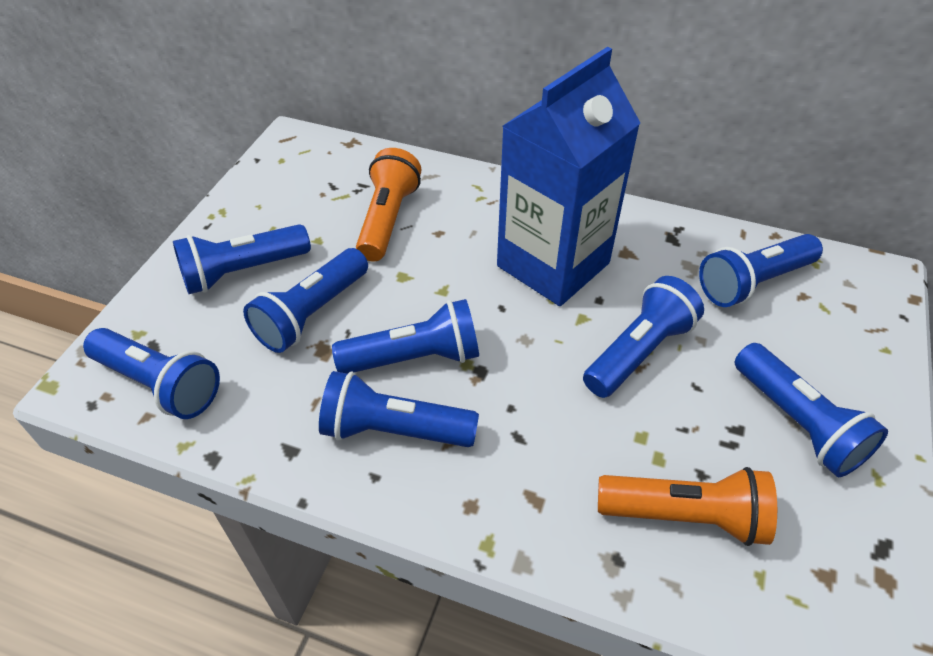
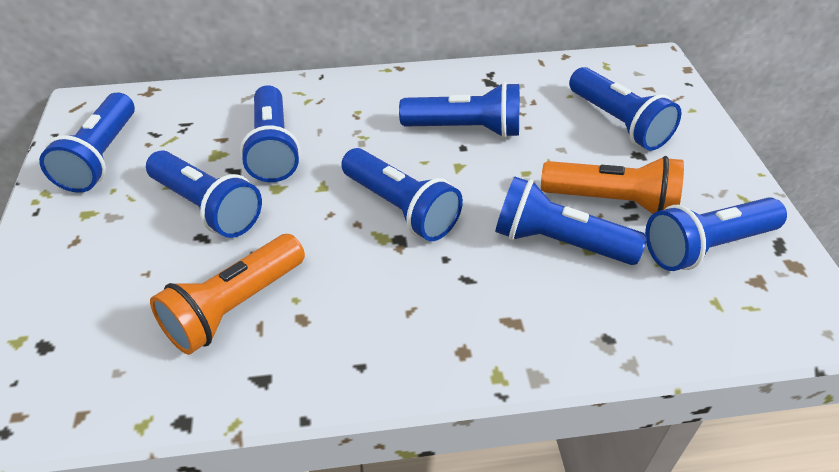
blue carton: [497,47,640,306] = 1 -> none = 0

